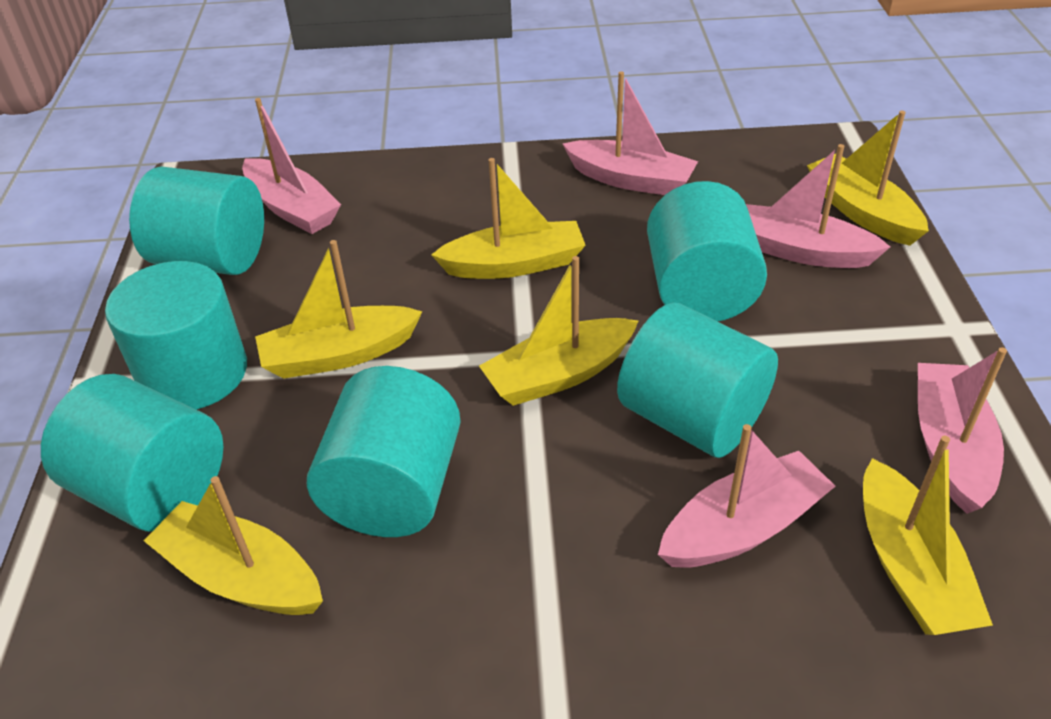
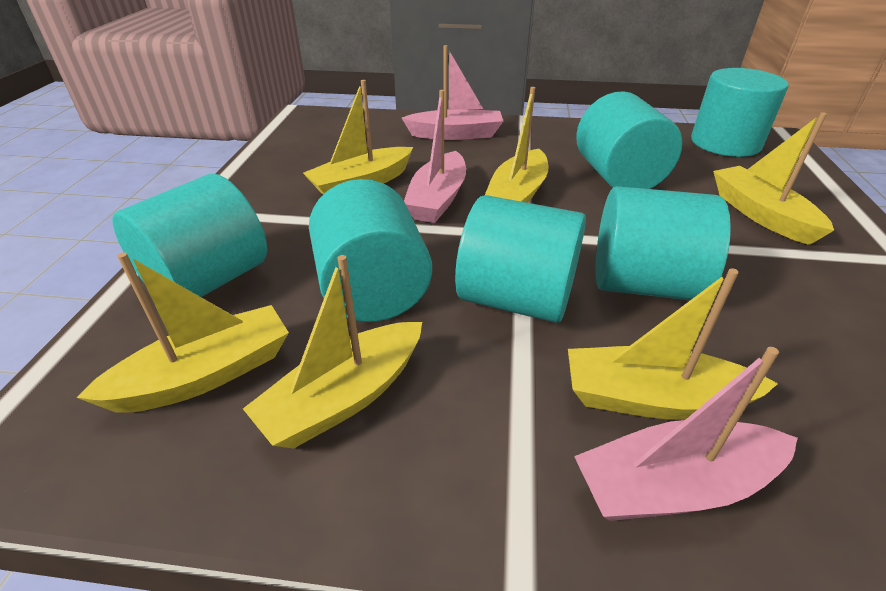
pink boat: [242,98,341,234] [563,71,698,195] [658,424,836,568] [746,144,890,268] [918,347,1007,514] = 5 -> [402,45,503,140] [404,90,466,223] [574,347,798,521] = 3

